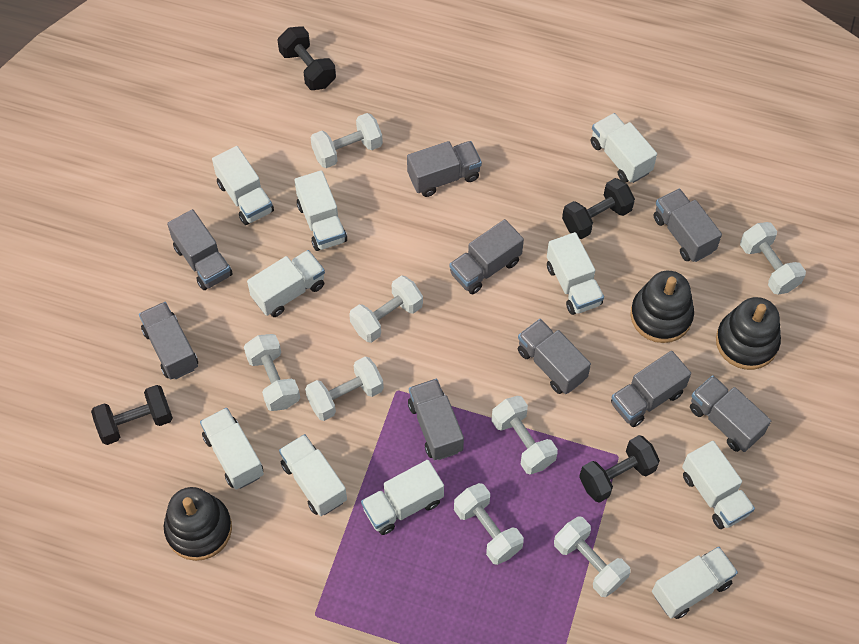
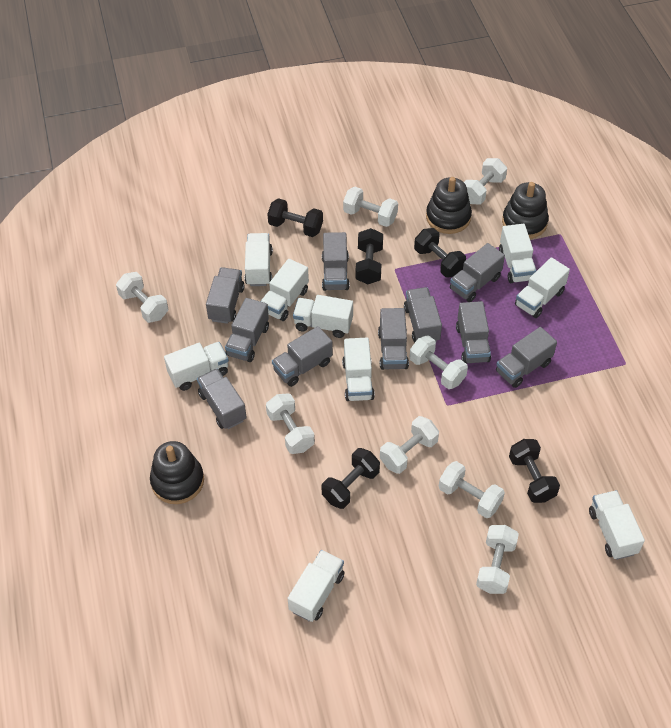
black dumbbell: [91,385,173,445] [277,26,336,90] [562,178,635,239] [579,435,660,503] = 4 -> [267,198,323,237] [322,448,380,509] [355,228,383,284] [414,228,466,278] [509,439,560,503] = 5
grey truck: [139,302,198,380] [167,209,233,290] [407,141,482,197] [408,379,464,460] [449,219,524,294] [518,319,591,394] [611,351,691,427] [654,189,722,262] [690,375,771,452] = 9 -> [197,368,247,429] [206,267,245,324] [225,298,269,362] [272,326,333,387] [322,232,350,291] [378,308,409,370] [404,287,442,343] [450,243,505,302] [456,301,491,364] [496,327,557,388] = 10
white truck: [200,408,264,489] [212,146,274,225] [247,250,325,317] [279,434,347,516] [294,170,347,251] [361,460,444,535] [547,232,604,315] [591,113,657,183] [652,547,738,619] [682,441,755,529] = 10 -> [164,342,229,391] [245,233,273,286] [260,259,309,321] [288,550,345,622] [293,295,353,338] [342,338,375,401] [499,224,537,283] [515,257,570,318] [589,490,645,560] = 9

